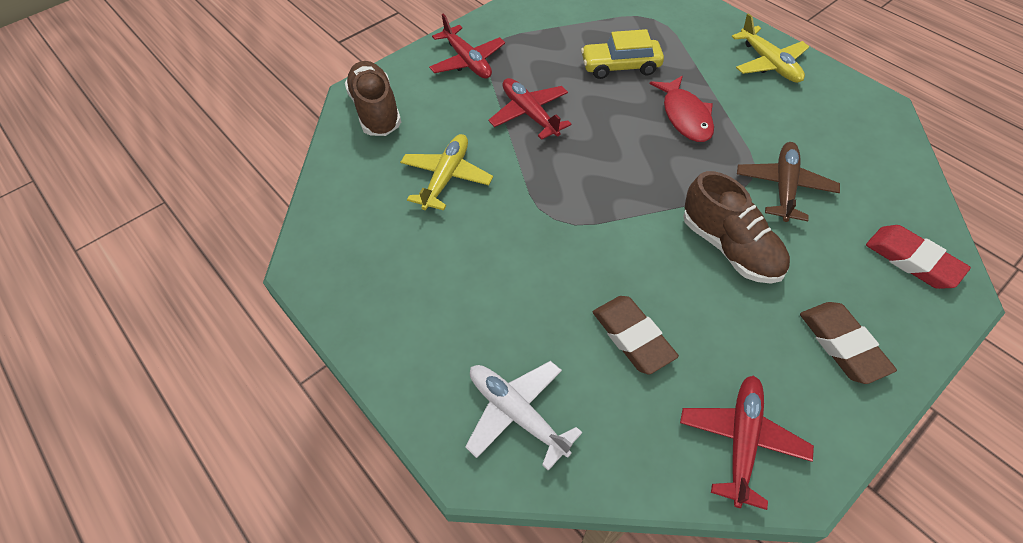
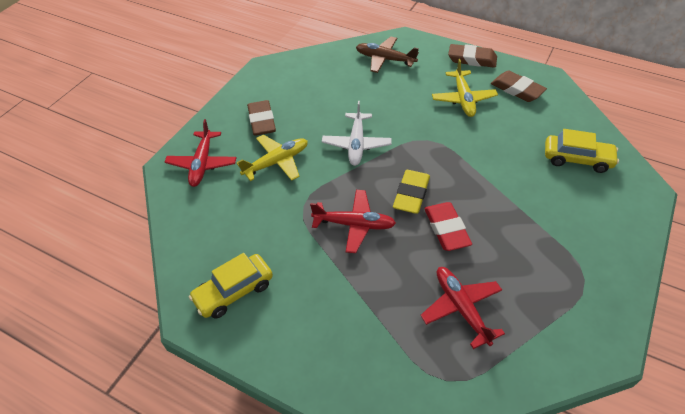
brown eraser: [593,296,679,374] [800,302,897,384] = 2 -> [247,100,276,136] [448,44,497,68] [491,71,547,102] = 3
brown shoe: [345,61,401,136] [683,171,790,284] = 2 -> none = 0
red fish: [650,76,714,142] = 1 -> none = 0
yellow car: [581,29,664,79] = 1 -> [189,253,273,319] [545,129,619,173] = 2
yellow eraser: none = 0 -> [393,170,430,214] = 1

